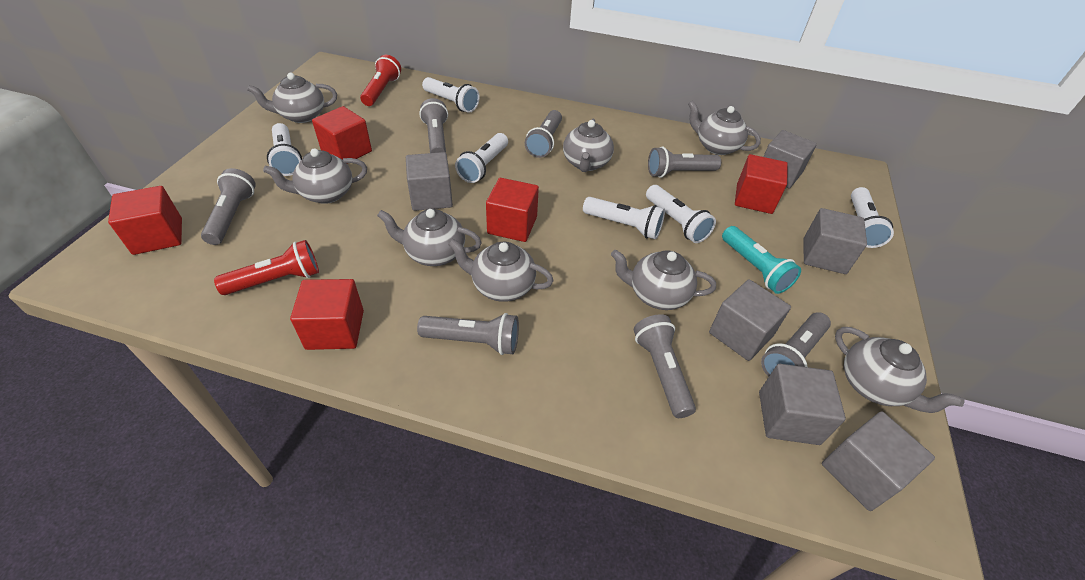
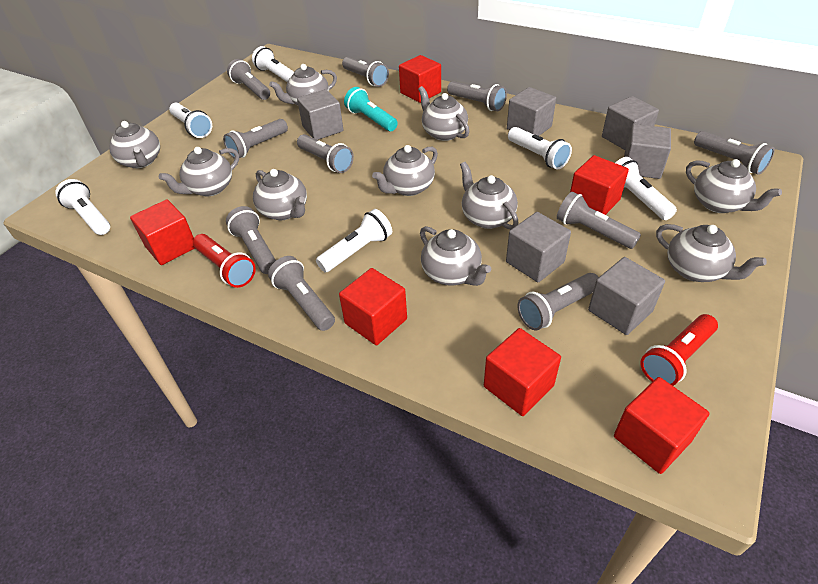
grey flashlight: [201,168,256,245] [417,313,519,355] [419,98,448,153] [525,110,562,158] [634,314,696,418] [648,147,721,178] [761,312,831,377] = 7 -> [223,119,288,159] [226,206,276,274] [227,59,270,100] [268,256,335,331] [297,134,354,173] [342,57,389,87] [447,81,507,111] [517,273,599,331] [557,192,641,249] [694,131,775,175] = 10
grey teapot: [247,73,337,123] [263,148,367,204] [377,209,482,266] [448,239,554,302] [563,119,614,172] [611,250,716,310] [688,100,761,155] [835,327,965,413] = 8 -> [109,121,160,168] [159,147,239,196] [253,169,307,220] [269,64,337,105] [372,145,438,196] [418,86,469,141] [420,226,491,286] [460,162,519,230] [656,224,767,282] [686,159,782,213] = 10
red cube: [108,186,182,255] [290,279,364,350] [312,106,372,160] [486,178,539,242] [735,154,788,214] = 5 -> [130,199,195,265] [339,268,407,345] [399,55,441,103] [484,328,561,416] [570,155,629,215] [614,377,710,474] = 6

